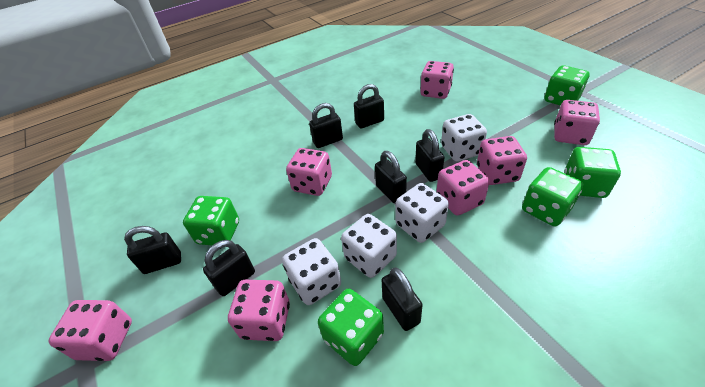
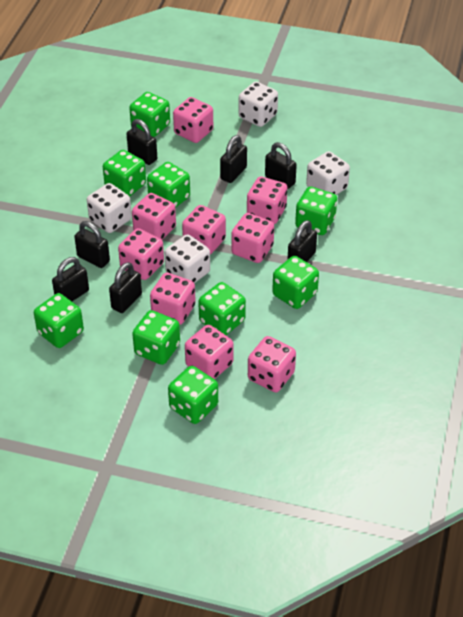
green dice: [183,196,239,245] [318,289,384,366] [522,167,583,226] [544,65,590,106] [564,147,621,198] = 5 -> [34,293,84,348] [103,150,146,197] [129,92,170,137] [132,310,180,365] [147,162,190,208] [168,366,218,424] [198,282,246,335] [272,256,319,309] [295,187,337,235] = 9
pink dice: [48,300,132,361] [228,280,290,341] [286,148,332,196] [420,61,454,99] [436,160,490,216] [477,136,527,185] [554,100,600,145] = 7 -> [118,228,164,280] [132,193,176,240] [150,273,196,325] [173,97,213,143] [182,205,226,255] [185,325,233,379] [231,213,274,263] [247,177,287,224] [248,336,296,393] = 9

